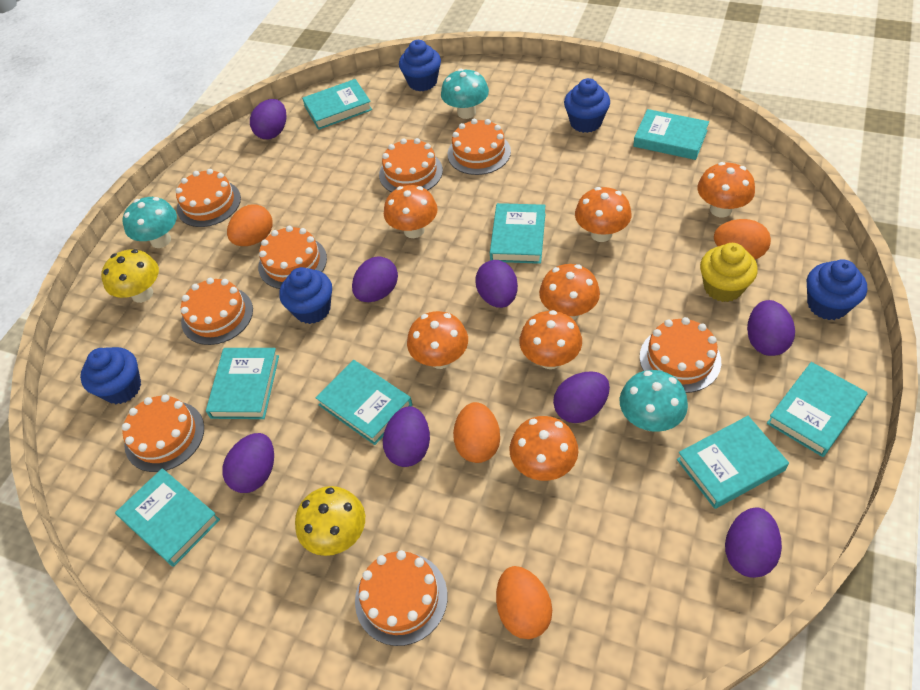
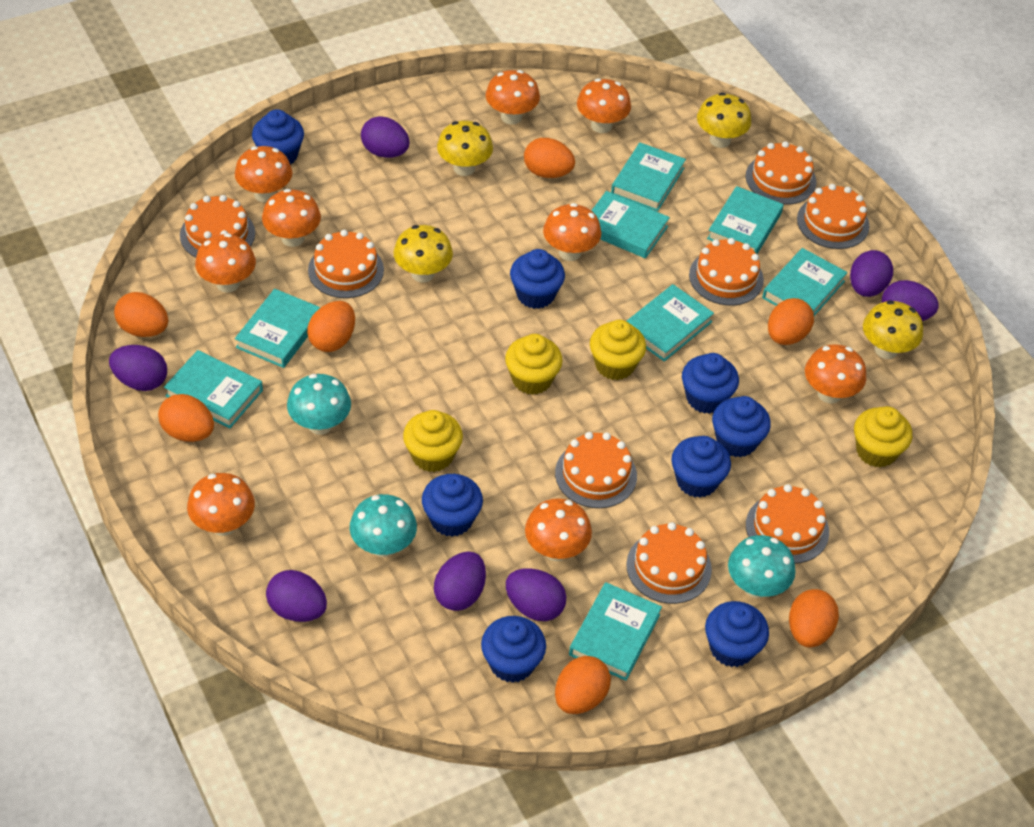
blue cupcake: [80,347,141,404] [279,267,332,324] [399,40,441,91] [564,78,610,133] [807,259,867,320] = 5 -> [252,109,304,165] [422,474,483,537] [481,616,546,683] [510,249,565,309] [672,436,731,498] [682,353,739,414] [705,601,769,667] [712,396,771,458] = 8
orange egg: [227,204,273,246] [453,402,500,463] [496,566,552,639] [714,219,771,259] = 4 -> [114,292,168,337] [158,394,214,442] [307,301,355,352] [524,138,575,178] [555,656,611,714] [768,298,814,345] [789,589,839,648] = 7
orange mushroom: [384,185,438,238] [407,311,468,369] [510,416,578,481] [519,310,582,369] [539,264,600,320] [575,187,631,242] [698,162,755,217] = 7 -> [187,473,255,536] [195,233,256,293] [235,146,292,203] [262,189,321,247] [486,70,540,125] [525,498,592,561] [543,203,601,261] [577,79,631,133] [805,344,866,404] = 9
purple egg: [222,433,274,493] [250,99,287,139] [352,257,398,302] [383,406,430,467] [475,260,518,308] [553,371,610,423] [725,507,782,578] [747,300,795,356] = 8 -> [109,345,167,391] [266,570,327,622] [361,116,410,158] [434,552,486,611] [506,568,566,621] [850,250,893,297] [882,280,939,321] = 7
yellow cupcake: [700,243,758,302] = 1 -> [403,410,463,472] [505,334,563,395] [590,320,646,380] [854,406,912,468] = 4
yellow mushroom: [101,249,159,303] [295,486,365,556] = 2 -> [394,225,453,283] [437,121,493,176] [697,92,751,148] [863,300,923,359] = 4

